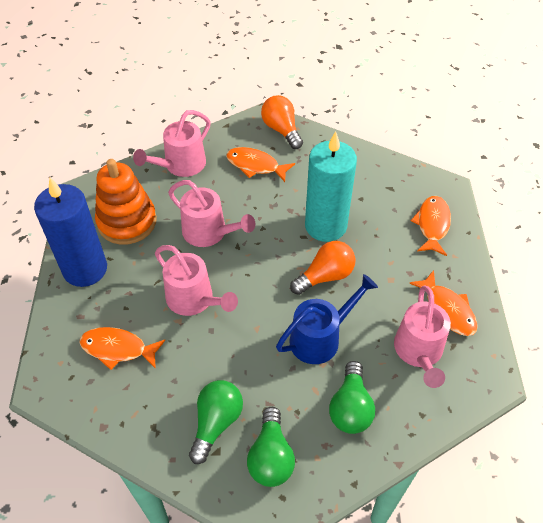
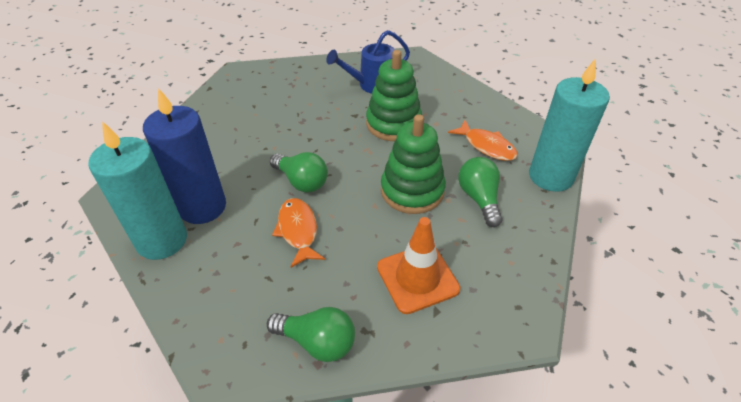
green stacking toy: none = 0 -> [366,50,422,141] [381,114,446,214] = 2
orange fish: [80,327,165,370] [226,147,295,182] [409,270,478,336] [411,196,451,256] = 4 -> [272,198,325,268] [448,120,518,161] = 2
orange light bulb: [261,95,303,149] [290,241,355,295] = 2 -> none = 0
orange stacking toy: [95,159,157,245] = 1 -> none = 0
orange traffic cone: none = 0 -> [377,217,460,314] = 1
pink watering can: [133,110,211,177] [155,245,238,316] [168,180,255,247] [394,286,451,388] = 4 -> none = 0
turquoise candle: [305,131,357,242] = 1 -> [88,121,187,260] [529,58,610,192] = 2

